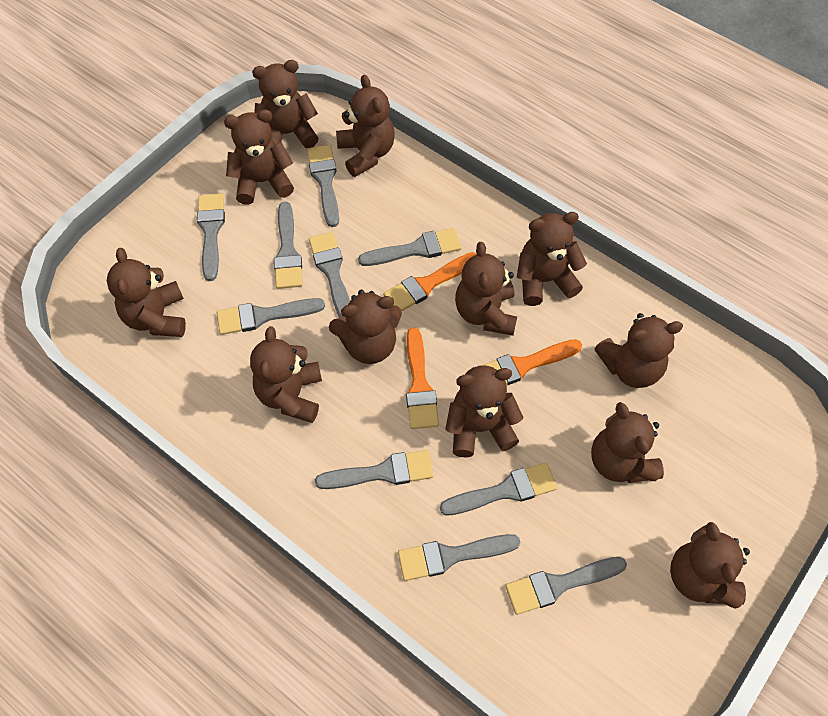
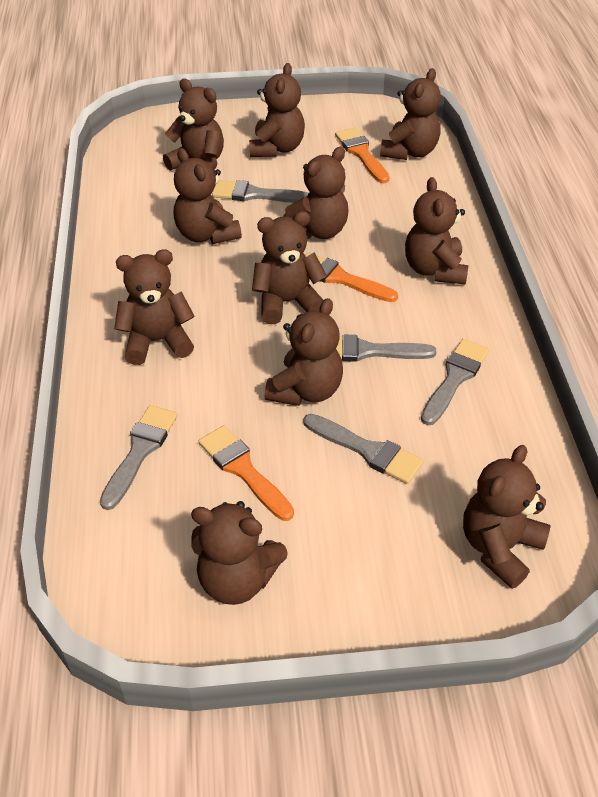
brown teddy bear: [107,248,186,337] [224,110,294,205] [250,326,322,423] [252,60,319,148] [329,290,402,364] [336,75,395,177] [445,366,524,458] [455,242,517,336] [517,212,587,306] [591,402,664,483] [594,313,683,388] [670,522,750,609] = 12 -> [114,249,195,365] [163,78,224,171] [174,148,242,244] [191,501,288,605] [249,63,305,157] [252,211,327,324] [265,298,343,406] [283,147,348,239] [380,68,441,160] [405,177,468,285] [463,445,550,589] = 11
grey brush: [197,194,225,281] [217,298,325,335] [274,202,303,289] [307,145,339,227] [309,232,350,318] [315,450,434,489] [358,228,462,266] [398,534,521,581] [440,462,557,516] [505,557,627,615] = 10 -> [100,405,178,510] [212,180,309,203] [303,414,424,484] [336,334,436,362] [421,339,489,425] = 5

